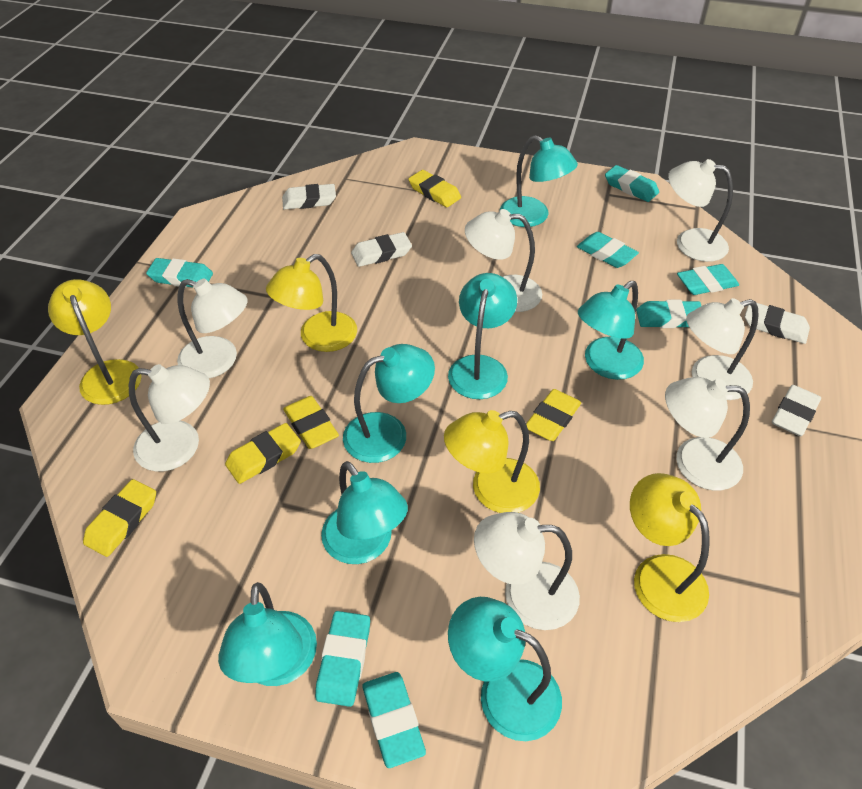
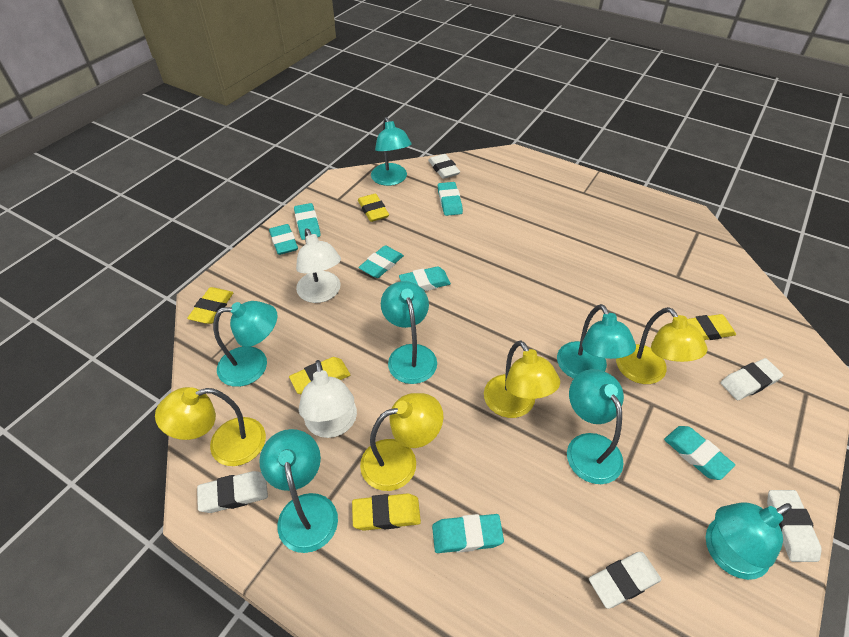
white eraser: [282,184,336,210] [351,232,412,267] [745,303,810,344] [772,385,821,437] = 4 -> [197,471,268,513] [428,154,460,179] [589,552,661,609] [721,358,783,400] [767,490,822,562] = 5
white lamp: [129,364,210,472] [177,279,248,378] [465,209,542,312] [474,512,580,630] [665,377,750,490] [668,159,733,262] [686,298,759,400] = 7 -> [296,228,341,303] [299,360,357,438] = 2

